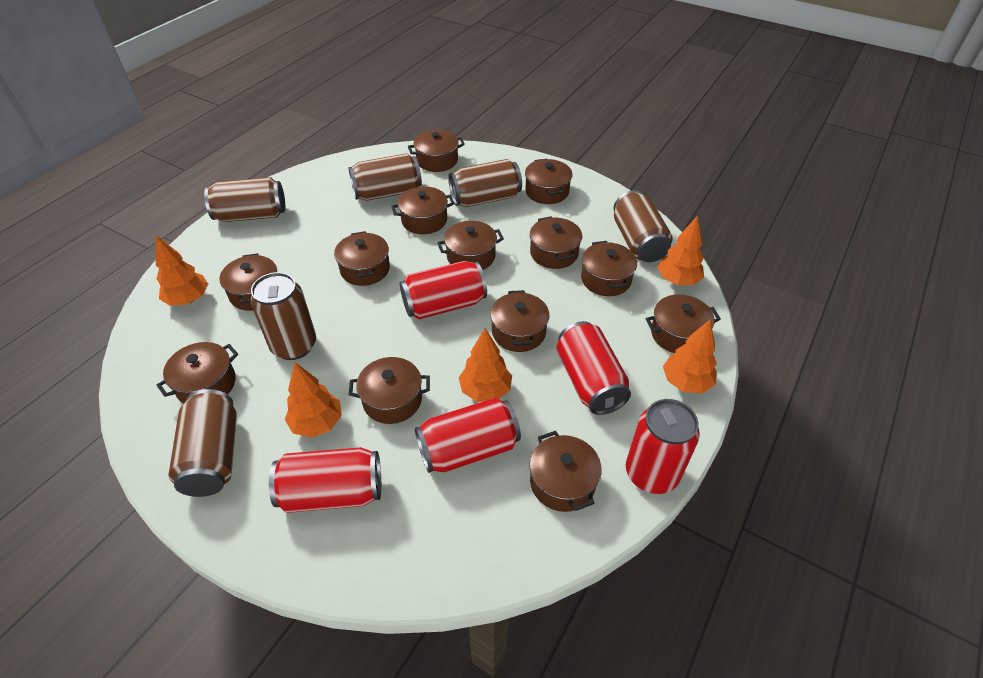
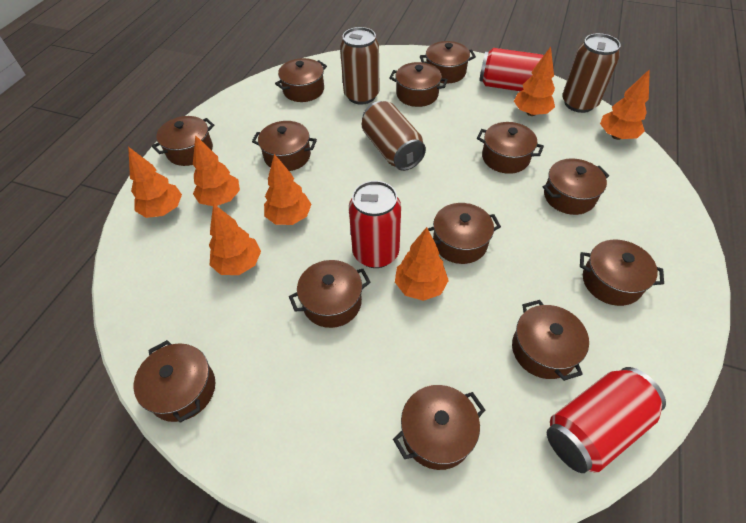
brown can: [168,389,237,497] [204,177,285,222] [251,272,316,360] [348,153,422,201] [448,159,522,207] [614,190,672,262] = 6 -> [340,27,379,105] [362,101,426,171] [562,33,621,113] = 3
orange tree: [156,235,208,306] [285,362,342,438] [459,328,512,402] [657,216,704,285] [663,320,717,394] = 5 -> [128,147,182,218] [193,135,240,206] [209,203,261,275] [264,154,312,225] [395,227,449,301] [514,47,555,116] [600,69,650,140] = 7
red can: [269,447,381,513] [400,261,487,319] [415,398,521,473] [556,321,631,415] [626,399,700,494] = 5 -> [349,181,401,268] [479,48,544,91] [547,367,666,473] = 3

